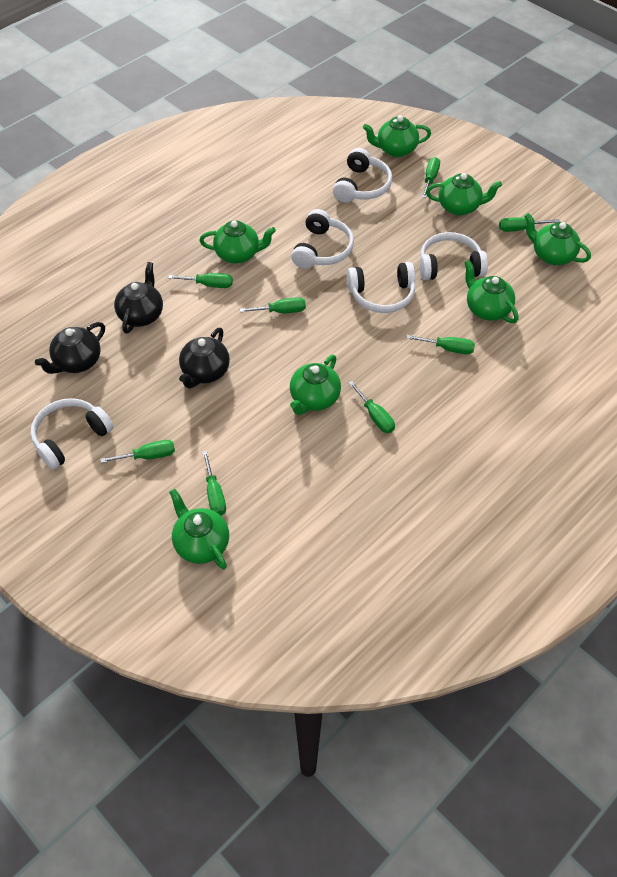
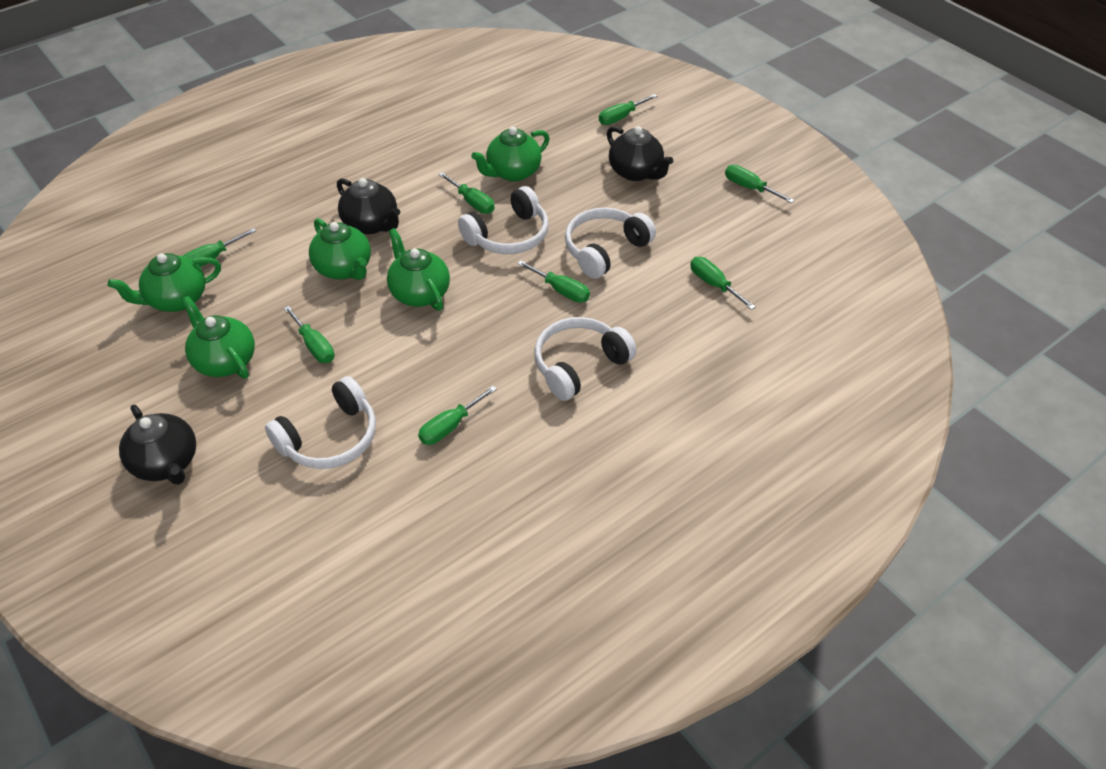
green teapot: [169,489,229,570] [199,220,276,264] [290,355,341,415] [363,115,431,157] [426,173,502,215] [464,260,519,323] [524,213,591,265] = 7 -> [108,253,221,312] [182,296,255,379] [309,218,371,280] [387,228,450,311] [471,127,550,182] = 5
white headphones: [30,398,113,470] [291,209,354,269] [333,148,392,203] [347,262,415,313] [420,232,488,280] = 5 -> [265,376,376,469] [458,186,548,254] [534,317,637,401] [565,208,656,279] = 4

